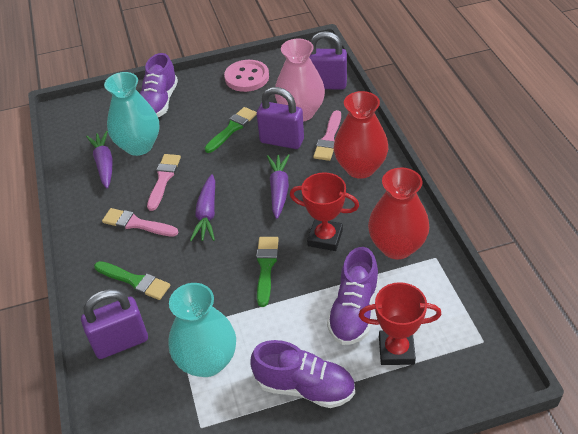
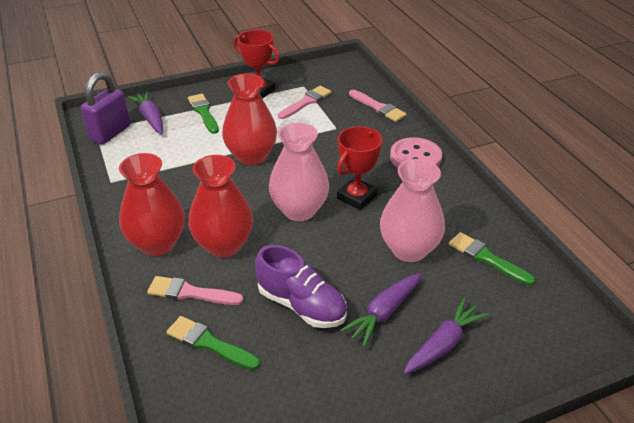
pink vase: [275,39,325,121] = 1 -> [269,122,329,221] [380,159,445,262] = 2
purple padlock: [81,289,148,359] [257,87,304,149] [309,31,347,90] = 3 -> [81,72,130,145] = 1
purple shoe: [140,53,178,117] [250,340,355,408] [327,247,379,345] = 3 -> [255,245,347,328] = 1
red vase: [334,91,388,179] [368,167,429,259] = 2 -> [119,153,185,256] [189,155,253,258] [222,73,277,165] = 3
turquoise vase: [104,72,159,156] [168,283,236,377] = 2 -> none = 0

